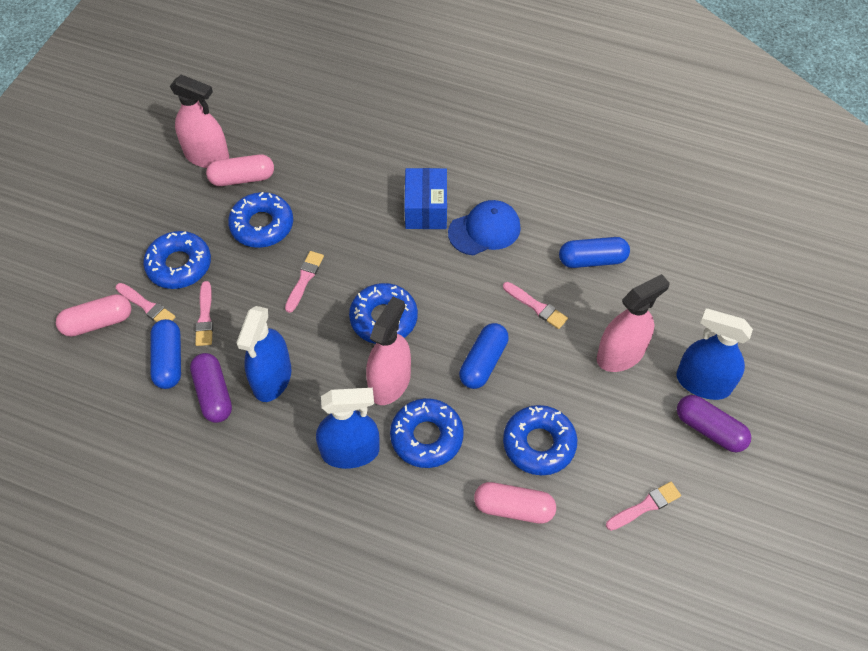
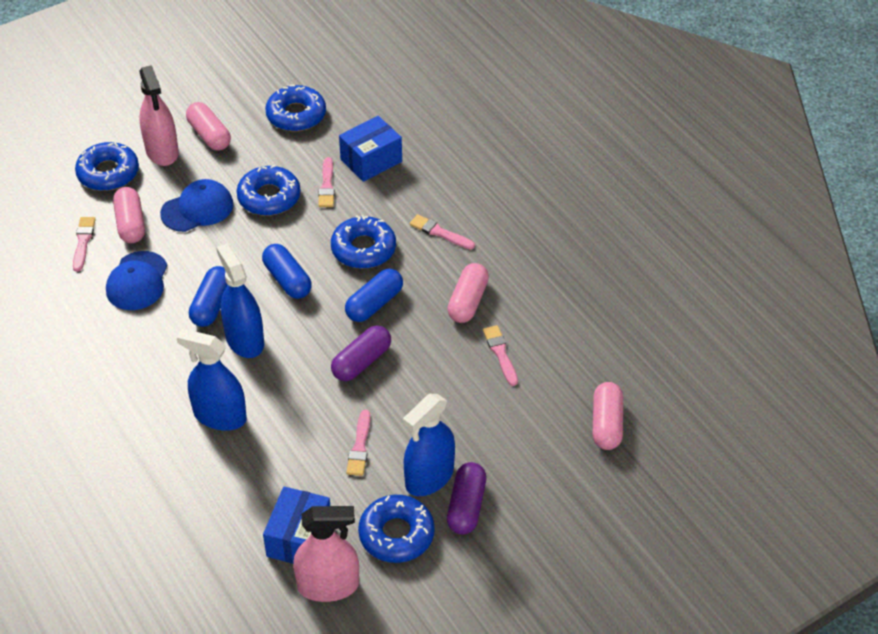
blue box: [404,168,447,229] = 1 -> [263,486,330,564] [339,116,402,182] = 2
blue cap: [448,200,521,256] = 1 -> [106,251,168,310] [160,179,233,232] = 2
pink capsule: [56,294,131,337] [206,154,274,186] [474,482,556,524] = 3 -> [113,187,145,243] [186,102,231,151] [447,263,489,323] [593,382,623,450] = 4
pink spray bottle: [170,75,229,168] [366,297,411,405] [597,274,670,372] = 3 -> [139,65,179,166] [293,506,359,602] = 2

